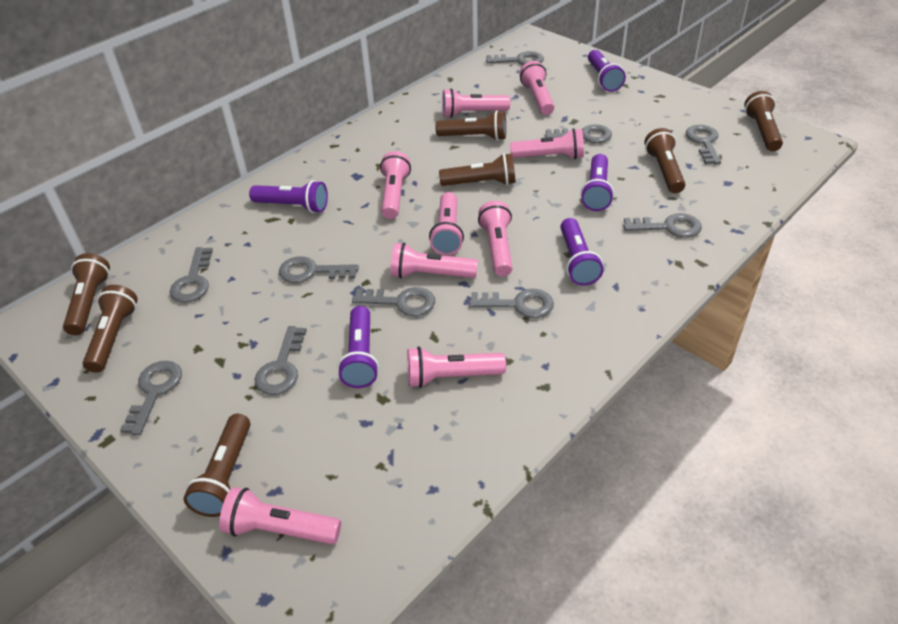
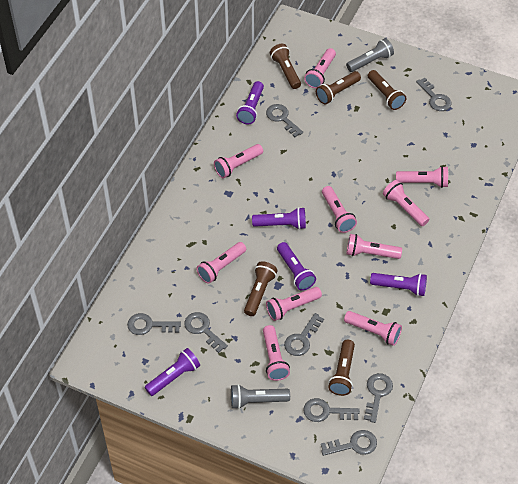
brown flashlight: [63,253,110,335] [83,285,138,373] [184,414,250,517] [435,110,506,141] [439,153,515,186] [644,128,685,193] [744,91,783,151] = 7 -> [244,261,278,316] [270,44,301,89] [316,71,361,105] [328,340,355,396] [368,70,406,110] = 5
grey flashlight: none = 0 -> [231,384,290,409] [346,38,394,72] = 2
grey key: [120,361,182,435] [170,247,213,303] [254,326,307,395] [279,256,359,283] [352,287,435,316] [469,289,554,318] [486,51,544,65] [545,124,612,143] [624,213,702,238] [686,125,721,164] = 10 -> [127,313,181,335] [184,312,228,353] [266,104,303,137] [284,313,324,356] [303,398,360,422] [321,430,377,456] [364,373,393,423] [416,78,451,111] = 8
pink flashlight: [219,487,341,544] [380,151,411,219] [391,243,478,278] [407,346,506,388] [429,192,464,255] [442,88,510,118] [478,201,513,276] [510,128,584,159] [519,61,554,115] = 9 -> [197,242,246,284] [214,144,263,178] [263,325,290,381] [266,287,322,321] [304,48,336,88] [322,186,357,233] [344,311,402,346] [346,234,402,259] [383,180,429,226] [396,166,448,188] = 10

